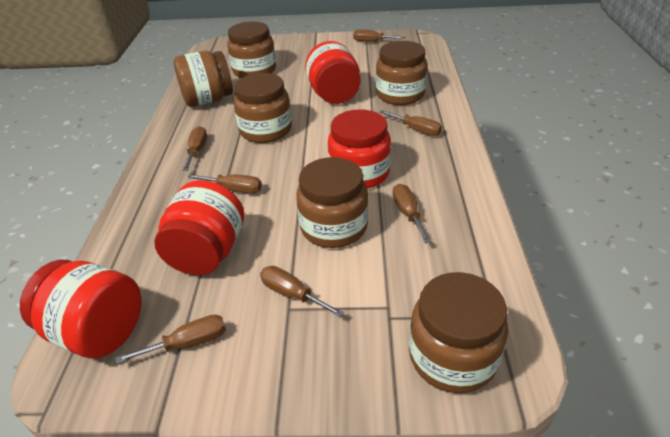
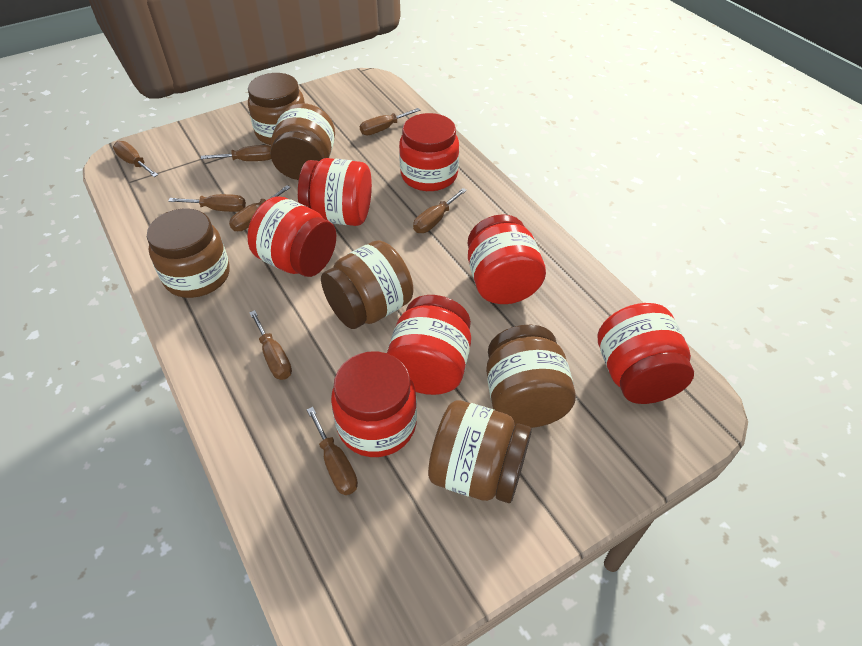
brown screwdriver: [116,315,226,364] [182,126,207,171] [188,174,262,193] [260,266,344,317] [353,29,405,42] [379,110,442,136] [393,184,431,243] = 7 -> [113,141,158,177] [168,194,246,212] [201,145,271,161] [229,185,291,231] [249,310,292,380] [307,407,358,495] [360,108,421,135] [413,188,467,233] = 8
red jar: [20,260,141,359] [154,180,244,275] [305,41,360,104] [328,109,391,189] = 4 -> [247,196,336,277] [298,158,372,226] [331,351,417,457] [387,295,471,395] [399,113,459,191] [468,214,546,304] [597,303,694,404] = 7

